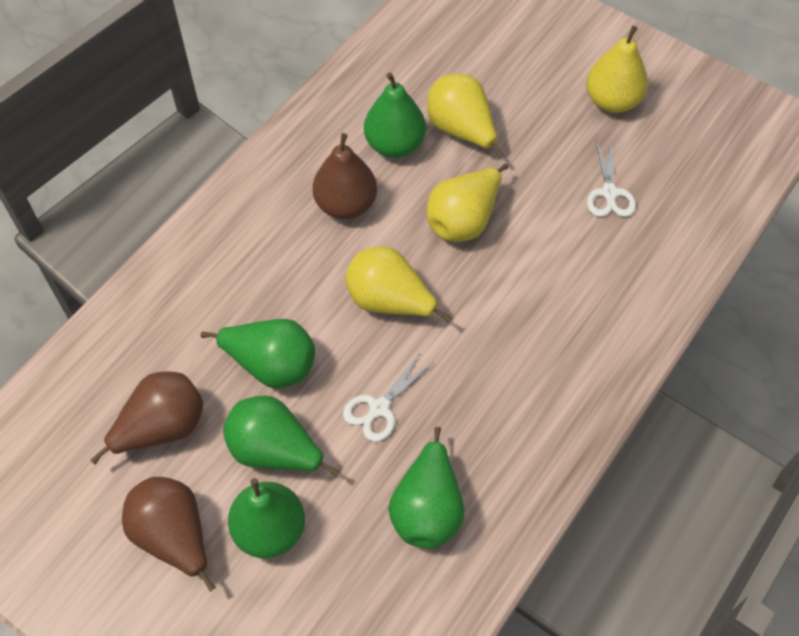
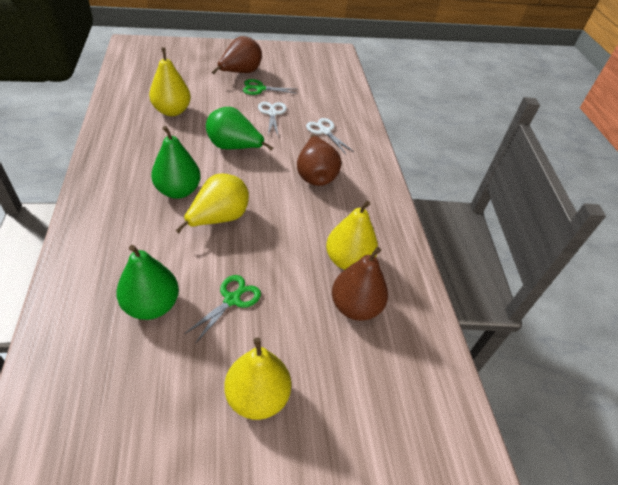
green pear: [201,319,315,389] [223,396,340,477] [228,478,305,558] [364,72,426,158] [388,427,465,548] = 5 -> [116,245,179,320] [151,126,201,199] [206,107,273,151] = 3
green scissors: none = 0 -> [184,275,261,344] [243,79,298,95] = 2

